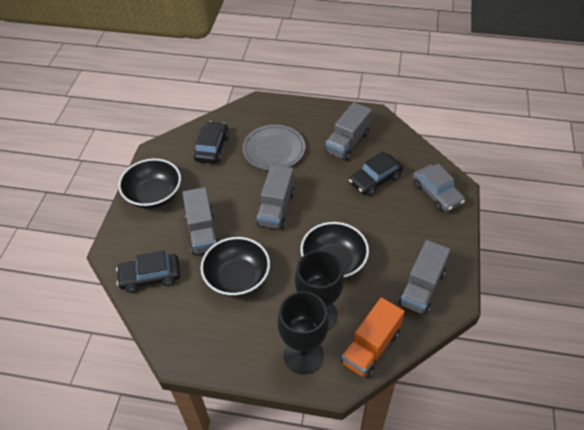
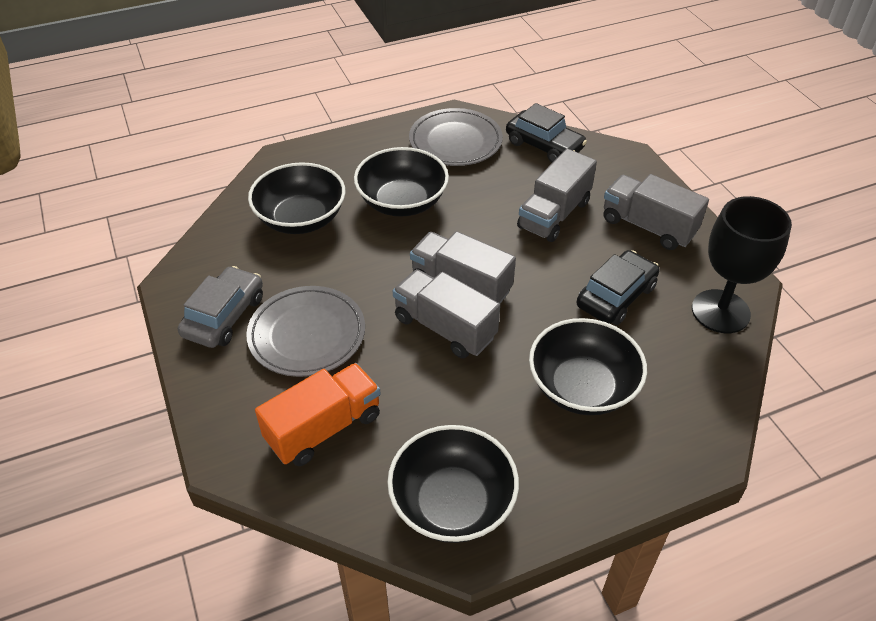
black bowl: [118,159,181,209] [201,237,270,297] [300,222,369,279] = 3 -> [248,162,345,234] [354,147,449,217] [387,425,519,543] [529,318,647,415] = 4
black car: [116,250,180,293] [193,121,229,164] [349,151,403,196] = 3 -> [506,103,587,163] [577,250,660,325] = 2
black goblet: [278,291,329,374] [295,250,344,330] = 2 -> [692,196,792,333] = 1
grey plate: [242,125,305,170] = 1 -> [246,286,365,377] [409,108,503,166] = 2

